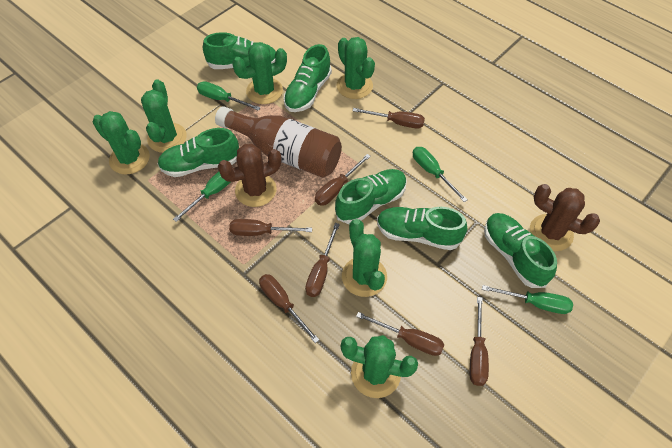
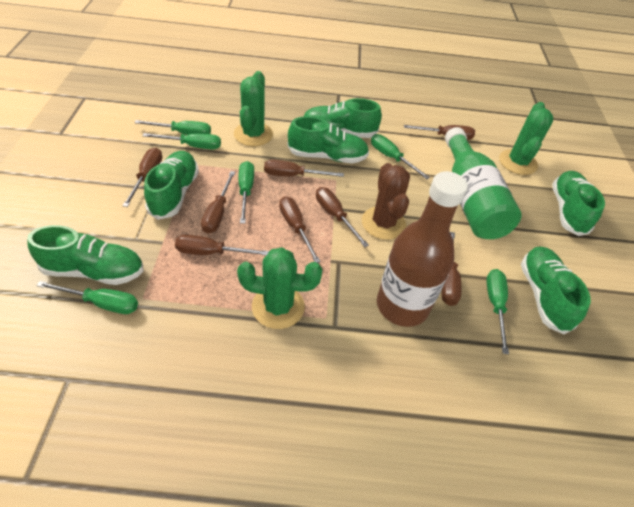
brown cactus: [218,144,282,207] [530,184,600,251] = 2 -> [362,163,410,240] = 1
brown screwdriver: [229,219,312,236] [259,274,319,343] [305,223,340,297] [315,154,371,206] [353,108,425,129] [356,312,445,356] [470,297,489,386] = 7 -> [122,148,162,207] [175,235,269,256] [201,171,235,233] [264,159,344,177] [279,196,321,263] [316,187,369,247] [404,125,475,140] [442,232,461,306] = 8
green bottle: none = 0 -> [445,127,522,239] = 1
green cactus: [92,111,150,175] [141,79,187,153] [232,42,287,104] [336,37,375,99] [341,335,418,398] [342,219,387,297] = 6 -> [234,71,273,146] [237,247,322,329] [499,102,553,175] = 3
green screwdriver: [173,171,231,222] [197,81,261,111] [413,147,468,202] [482,285,573,314] = 4 -> [36,281,138,314] [134,120,211,135] [142,133,221,149] [239,161,254,224] [371,134,430,179] [487,269,509,354] = 6

